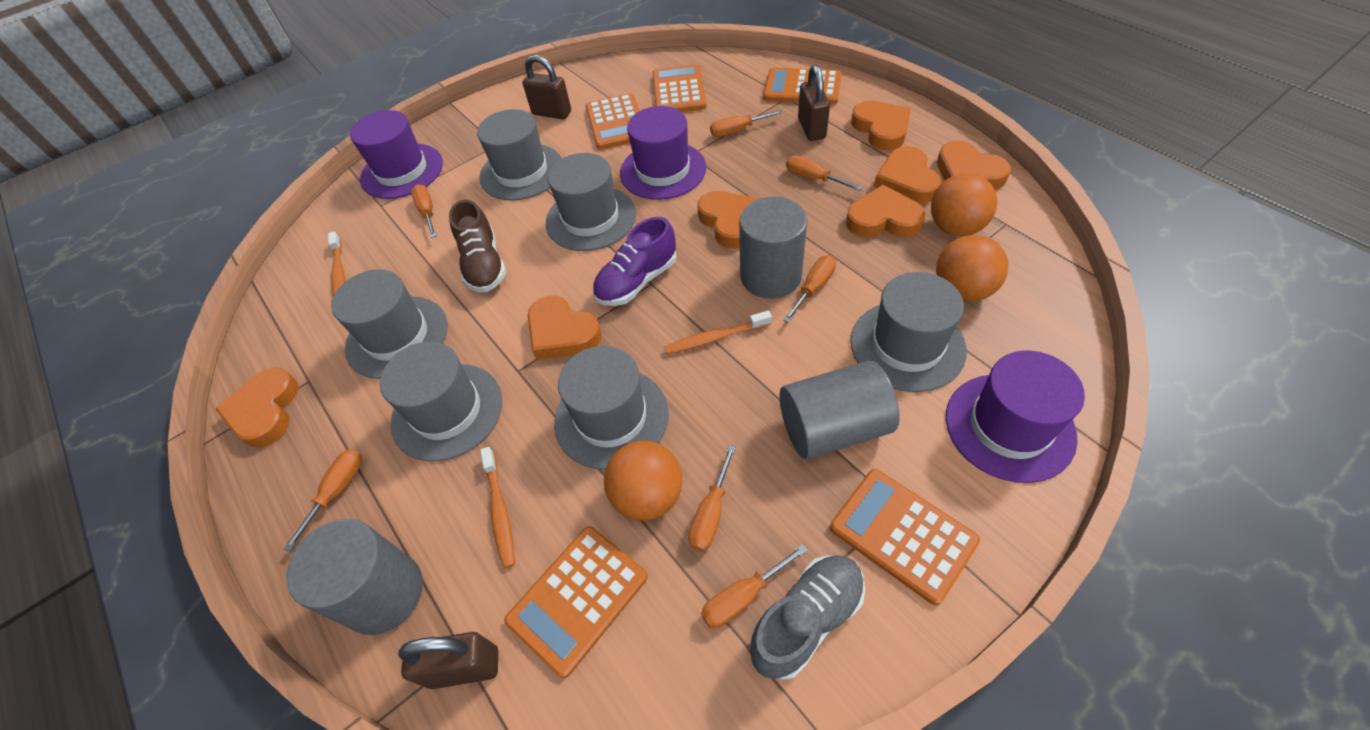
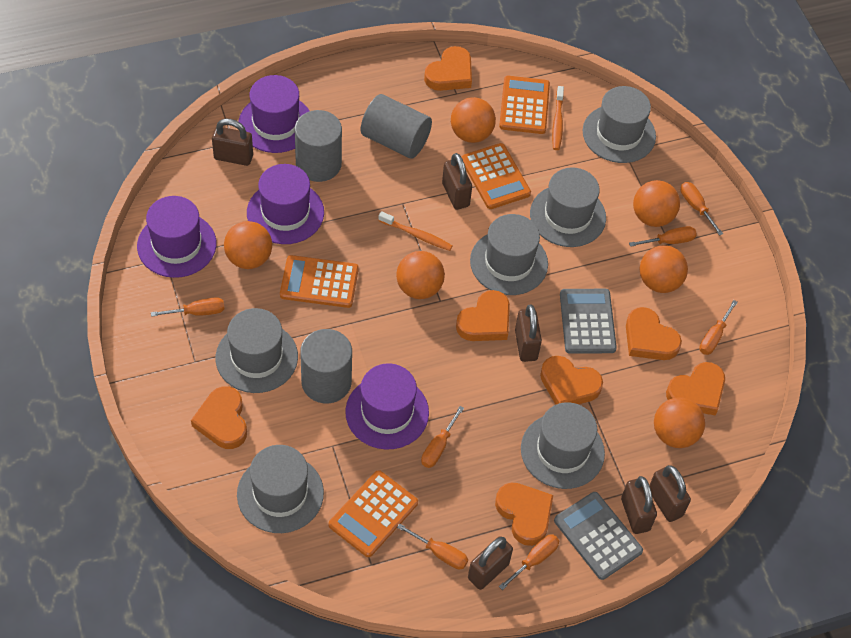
brown padlock: [398,632,498,689] [523,55,571,119] [798,65,830,141] = 3 -> [212,119,253,166] [442,153,472,210] [468,536,513,590] [515,305,542,362] [621,476,657,534] [650,465,691,522] = 6
brown shoe: [449,200,506,292] = 1 -> none = 0
grey calculator: none = 0 -> [554,492,643,580] [560,289,617,354] = 2
grey shoe: [750,555,865,680] = 1 -> none = 0
orange ball: [604,441,683,521] [931,173,998,236] [936,235,1009,302] = 3 -> [224,221,272,269] [396,251,445,299] [451,97,496,143] [633,180,680,227] [640,245,688,293] [654,397,705,448] = 6
orange calculator: [504,526,648,678] [585,93,639,150] [652,64,706,112] [763,67,841,105] [830,469,980,605] = 5 -> [280,255,359,308] [329,470,418,557] [462,143,531,209] [499,76,550,134] = 4
orange toothbrush: [328,231,345,296] [480,447,515,569] [664,310,772,354] = 3 -> [378,211,453,251] [552,86,564,150] = 2
purple hat: [350,110,443,199] [620,106,706,200] [946,351,1085,483] = 3 -> [137,196,216,278] [239,75,309,153] [247,164,324,244] [345,363,429,450] = 4
purple shoe: [593,217,676,306] = 1 -> none = 0

